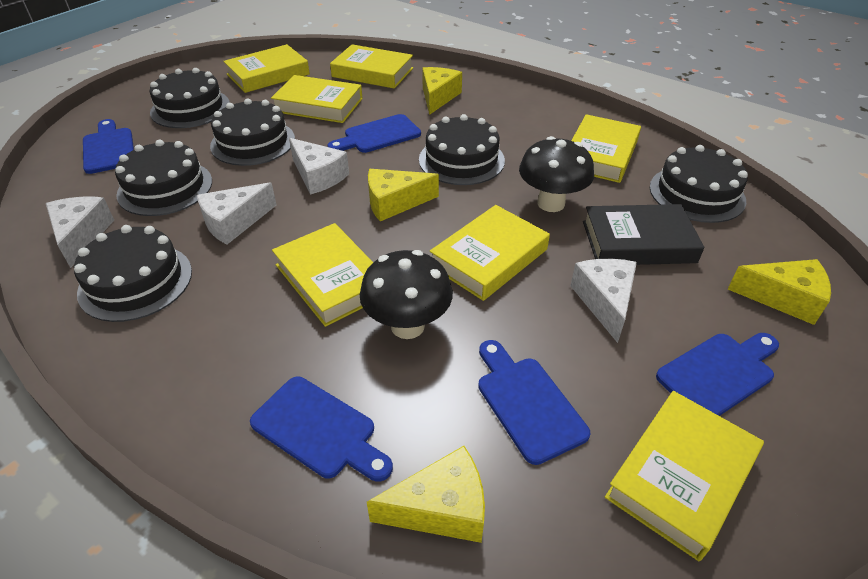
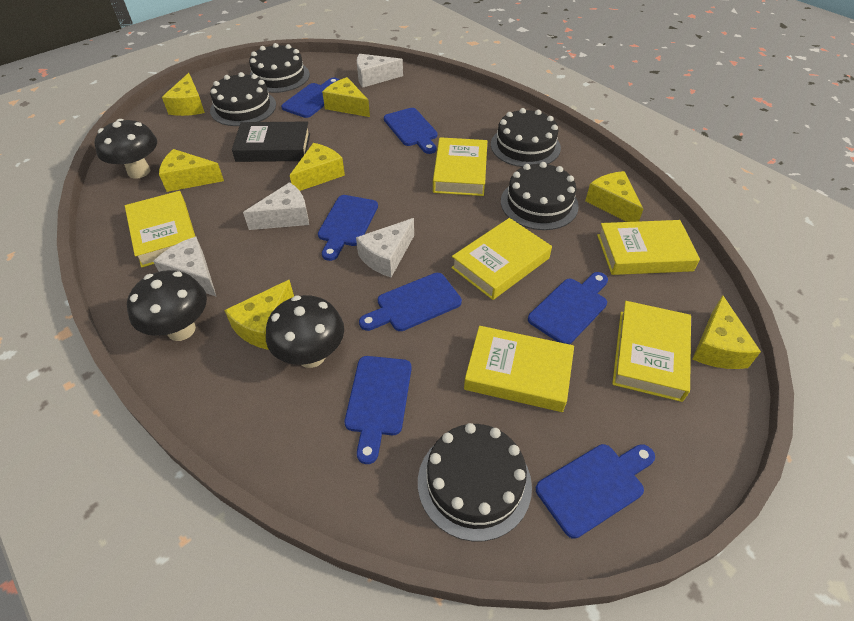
black cake: [74,225,192,322] [115,140,212,216] [149,68,230,128] [210,98,295,166] [419,114,505,185] [650,145,748,223] = 6 -> [210,72,276,126] [249,43,310,93] [418,423,532,542] [491,108,561,167] [501,162,579,230] = 5
black mushroom: [360,250,453,339] [519,136,594,212] = 2 -> [95,119,157,179] [127,270,207,341] [266,295,344,368] = 3
blue cutting board: [83,119,134,174] [250,377,393,482] [327,114,421,153] [478,340,590,465] [656,333,779,416] = 5 -> [281,78,339,118] [318,195,378,261] [345,356,412,464] [359,273,462,331] [384,108,437,154] [528,272,608,344] [536,444,655,539] = 7
yellow book: [223,44,310,93] [271,75,363,123] [272,223,373,327] [330,44,413,89] [430,205,550,301] [571,114,641,183] [605,391,764,561] = 7 -> [125,191,196,268] [433,137,487,196] [451,218,552,300] [464,326,574,412] [597,220,700,275] [612,301,691,402] = 6
yellow cheese: [367,446,485,543] [368,169,439,221] [422,67,462,115] [728,259,831,325] = 4 -> [159,149,224,192] [162,73,205,116] [224,280,294,350] [290,143,345,191] [322,77,370,117] [585,171,643,222] [692,295,761,369] = 7

